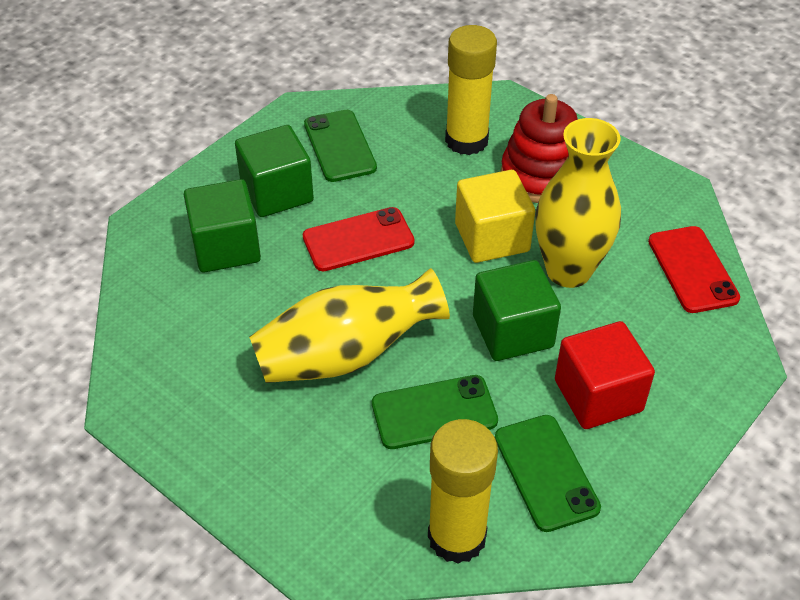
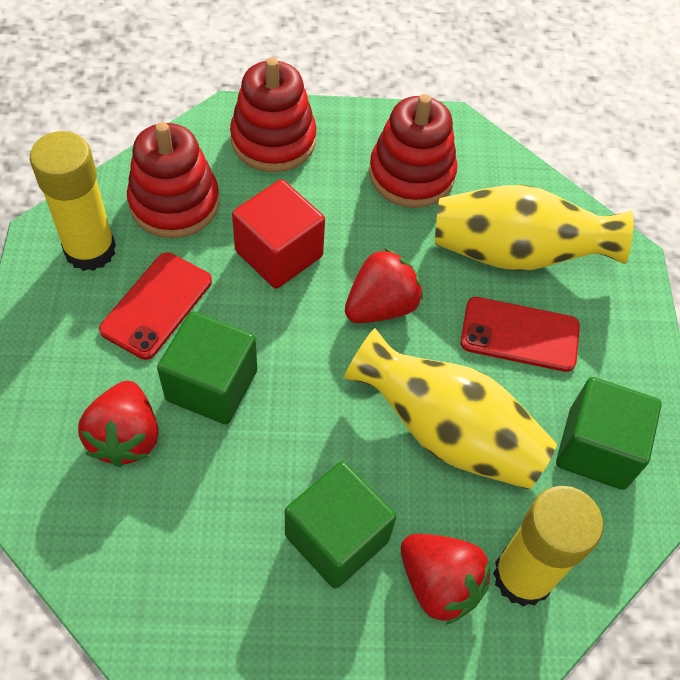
green phone: [304,110,377,182] [372,375,498,449] [495,415,601,532] = 3 -> none = 0
red stacking toy: [501,94,578,203] = 1 -> [127,122,219,238] [230,57,317,172] [369,94,457,208] = 3
red strawberry: none = 0 -> [78,381,159,467] [345,248,423,323] [401,534,490,625] = 3
yellow cube: [455,170,535,263] = 1 -> none = 0

